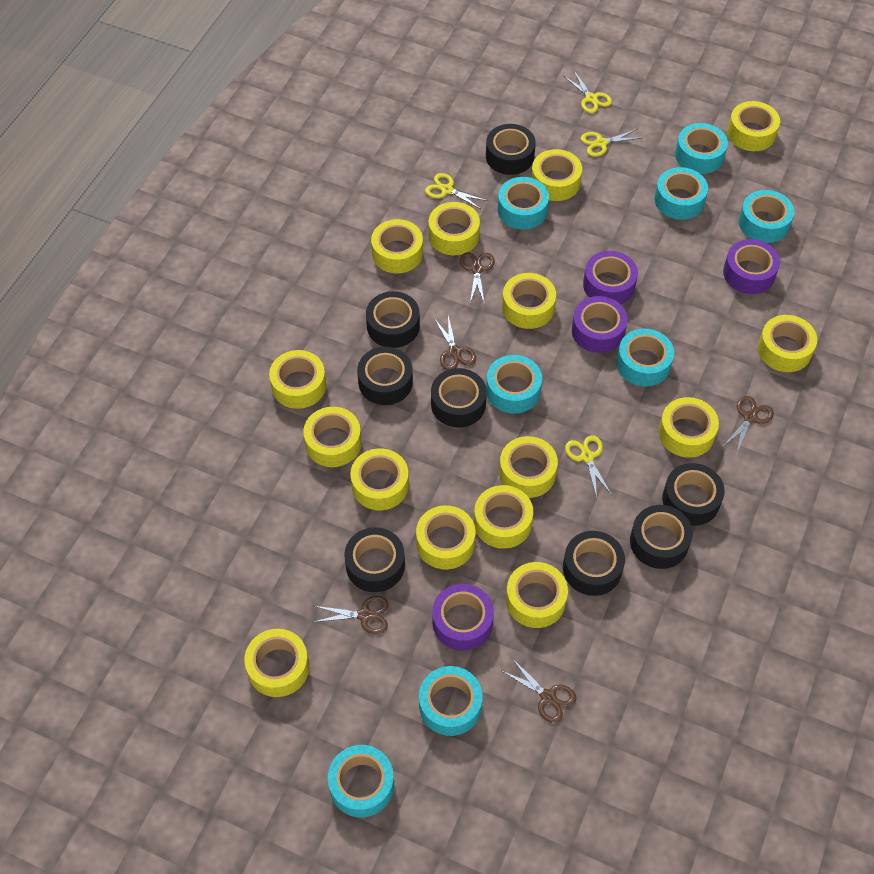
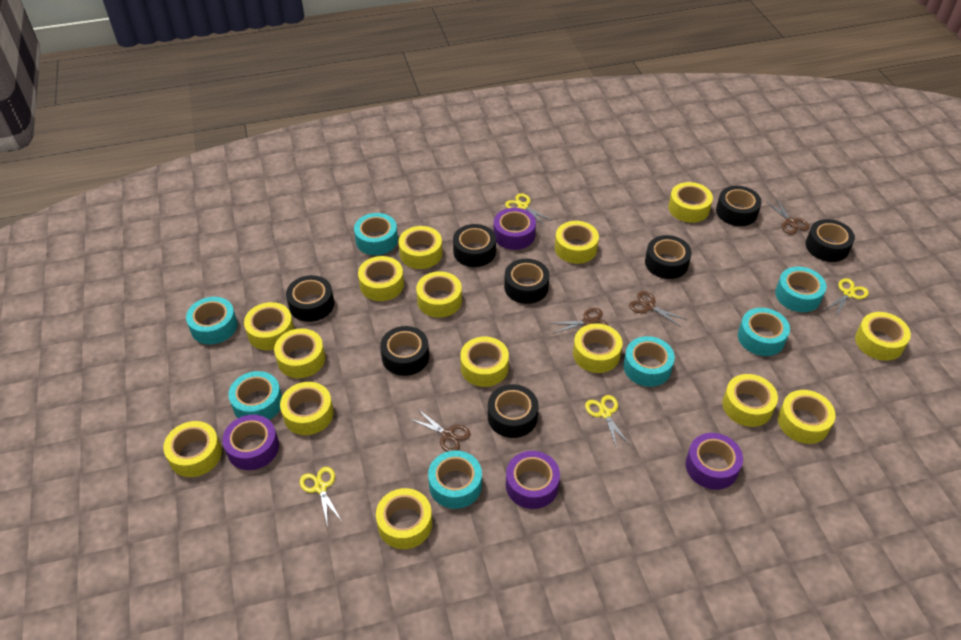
brown scissors: [313,596,389,634] [434,316,476,370] [460,253,495,305] [502,657,576,723] [724,396,774,454] = 5 -> [410,409,471,452] [549,308,608,334] [629,291,687,327] [766,198,810,235] = 4
turquoise tape: [328,745,394,817] [419,666,483,736] [486,355,542,414] [498,177,549,230] [617,329,674,387] [654,167,708,220] [675,123,728,174] [739,190,794,243] = 8 -> [186,297,238,344] [228,371,282,420] [354,213,398,255] [428,451,482,509] [623,336,675,387] [738,308,790,356] [775,267,826,312] = 7

